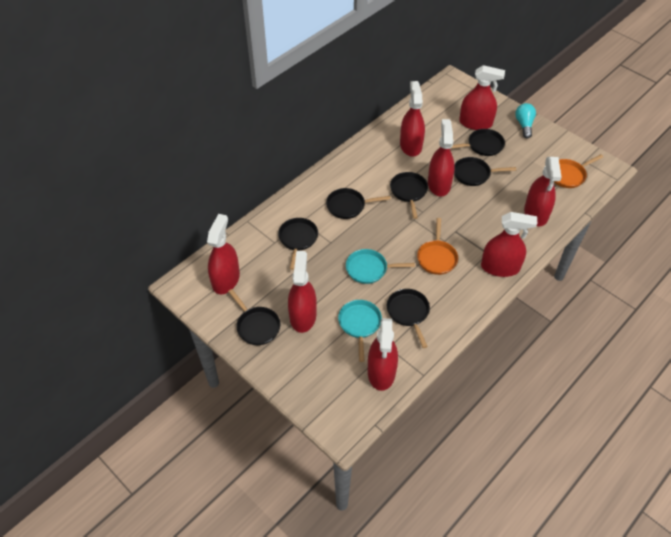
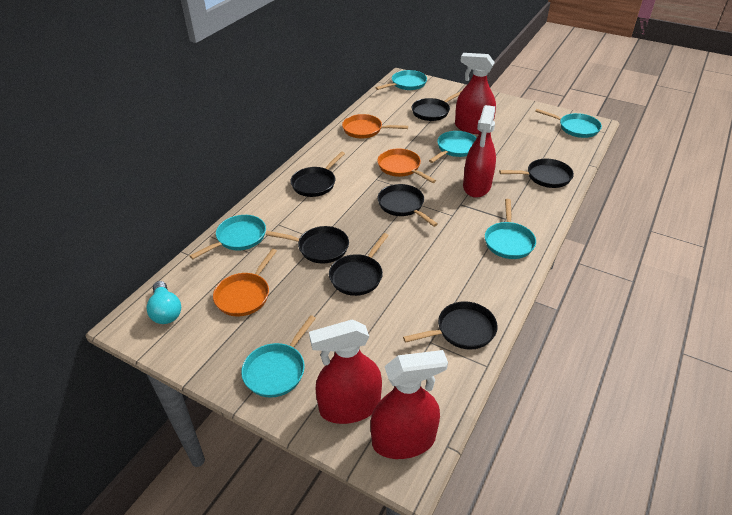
orange pan: [417,218,458,275] [554,154,603,188] = 2 -> [213,249,277,316] [342,114,408,139] [377,148,436,183] = 3
red spray bottle: [207,214,240,294] [288,251,317,333] [368,318,398,391] [400,81,425,157] [428,119,455,196] [459,65,505,130] [481,212,537,277] [524,157,562,226] = 8 -> [309,320,382,424] [370,350,448,459] [455,53,496,134] [463,105,496,198] = 4
turquoise pan: [338,300,382,362] [346,249,415,284] = 2 -> [190,215,266,259] [241,315,316,398] [376,70,427,90] [429,131,477,163] [485,199,536,259] [535,109,602,138] = 6

